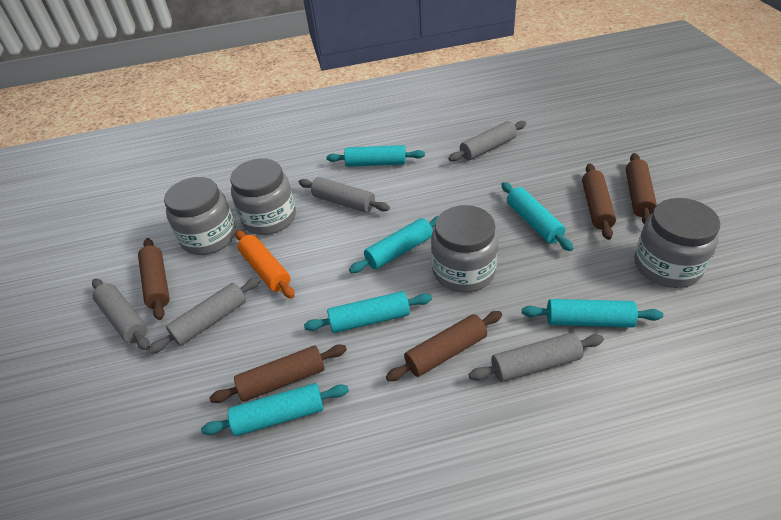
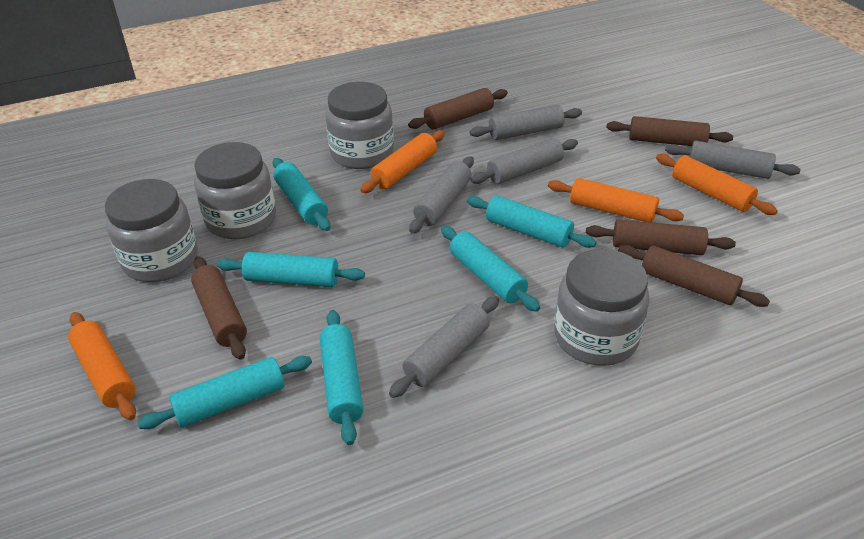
orange rolling pin: [236,230,295,299] = 1 -> [68,312,136,420] [360,130,445,193] [548,178,684,222] [656,154,778,215] = 4

